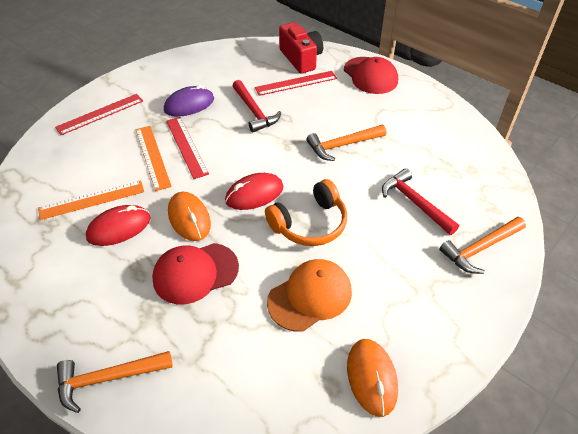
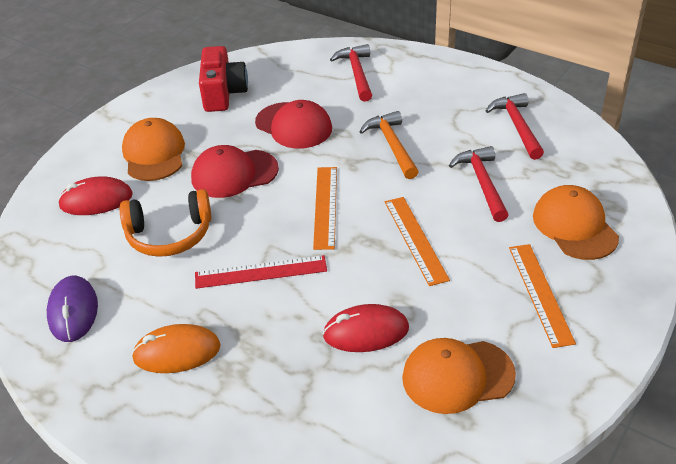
orange cap: [267,259,352,332] = 1 -> [122,118,185,181] [402,338,516,414] [533,185,619,260] = 3
orange hammer: [57,351,173,413] [306,125,386,161] [439,217,526,274] = 3 -> [359,111,419,179] = 1
orange mouse: [168,192,211,241] [347,339,398,417] = 2 -> [131,324,221,373] = 1
orange ruler: [38,180,144,220] [136,126,172,191] = 2 -> [313,167,337,250] [385,197,450,286] [509,244,576,348] = 3
red hammer: [233,80,281,133] [382,168,459,235] = 2 -> [330,44,372,102] [449,146,508,222] [486,93,544,160] = 3
red ruler: [55,94,143,135] [166,117,209,179] [255,71,337,96] = 3 -> [195,255,327,289] = 1

